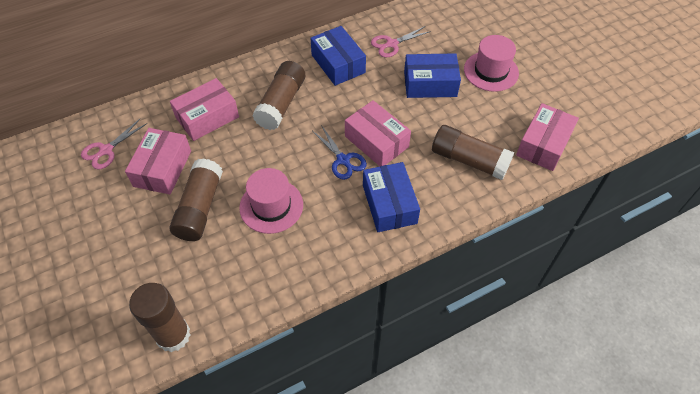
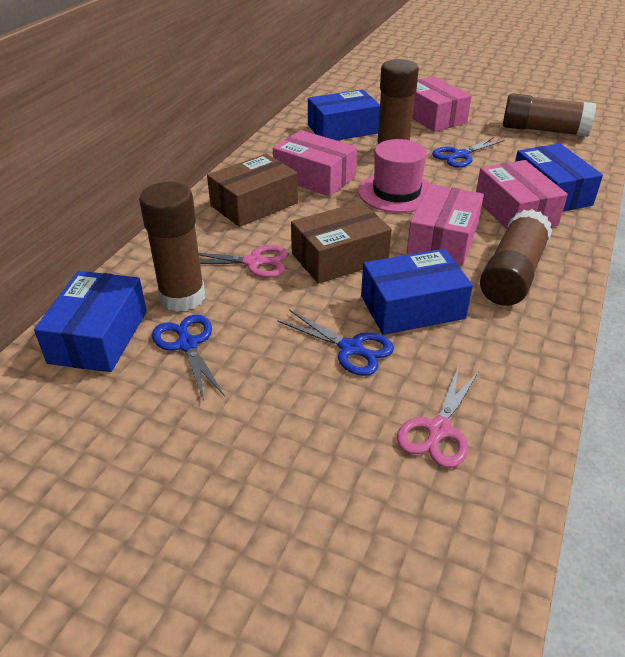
blue box: [310,26,366,86] [363,162,420,232] [404,53,461,98] = 3 -> [34,271,147,372] [308,89,380,141] [361,249,473,335] [515,144,603,211] = 4
blue scissors: [313,125,367,180] = 1 -> [152,315,225,401] [278,309,394,376] [432,136,505,168] = 3
brown box: none = 0 -> [207,154,298,227] [291,202,392,284] = 2
pink hat: [239,168,303,234] [464,35,519,92] = 2 -> [358,139,430,213] = 1

